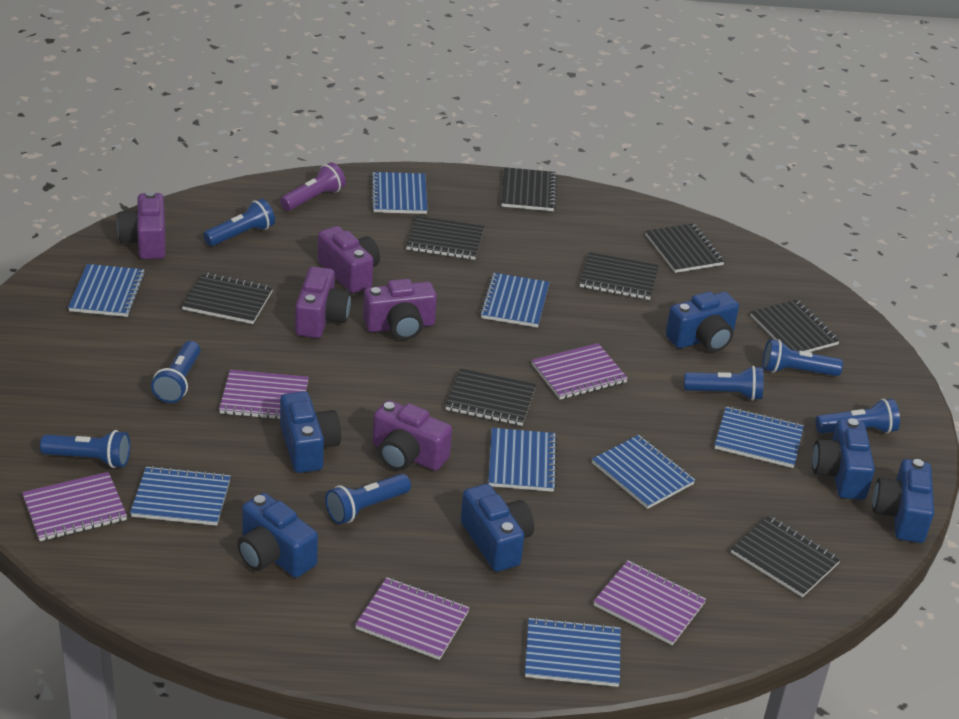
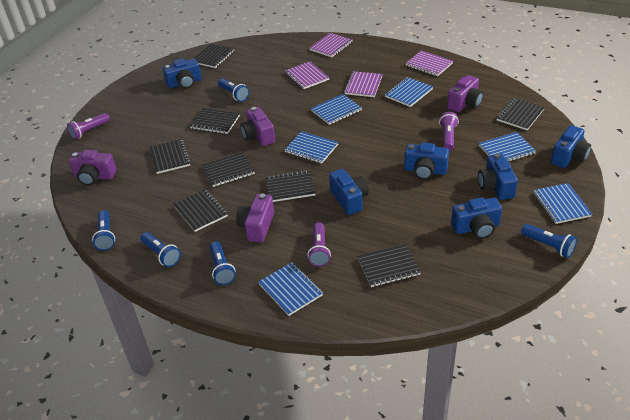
blue flashlight: [40,430,130,468] [151,341,201,403] [203,199,275,246] [325,474,411,524] [684,366,764,401] [763,339,843,376] [815,398,900,434] = 7 -> [92,210,115,251] [140,232,181,267] [210,241,236,285] [218,78,249,102] [521,224,577,258] = 5
blue notebook: [68,264,145,317] [130,466,231,526] [371,172,428,214] [480,273,550,328] [488,428,557,492] [525,617,621,687] [592,435,695,509] [715,407,804,468] = 8 -> [258,262,323,316] [284,131,338,163] [311,94,362,125] [385,77,433,107] [479,132,536,162] [533,183,592,224] = 6
purple camera: [117,191,166,259] [295,266,351,338] [318,226,380,293] [363,279,437,340] [373,400,452,471] = 5 -> [69,150,117,186] [236,194,274,243] [240,107,275,146] [447,75,483,112] = 4
purple flashlight: [280,162,346,211] = 1 -> [67,113,110,139] [308,222,331,267] [439,112,459,151] = 3
purple notebook: [22,472,127,541] [219,370,309,419] [355,577,470,660] [532,343,628,399] [593,560,706,645] = 5 -> [285,62,329,89] [309,33,352,57] [344,71,383,97] [405,51,453,76] = 4

